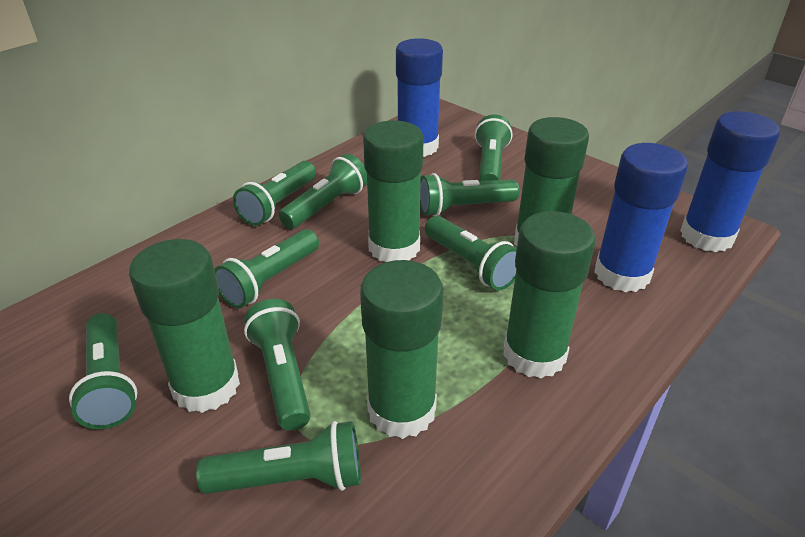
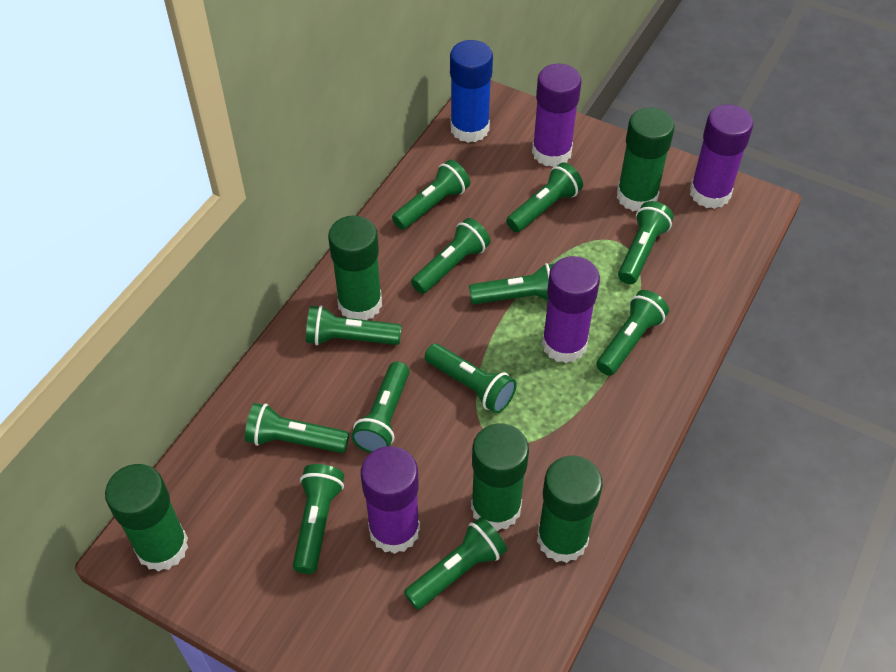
blue glue stick: [396,38,443,157] [594,143,688,292] [680,111,780,252] = 3 -> [450,40,493,143] = 1
green flashlight: [69,313,137,429] [196,421,361,494] [214,229,319,309] [233,161,316,226] [244,299,311,431] [279,154,367,229] [420,173,519,216] [425,216,517,290] [475,114,513,181] = 9 -> [245,403,349,453] [293,464,344,574] [306,305,402,345] [351,362,409,453] [392,160,470,230] [404,517,507,610] [411,218,490,294] [425,344,517,413] [469,263,554,304] [506,162,583,232] [596,290,669,376] [618,201,674,284] = 12
purple glue stick: none = 0 -> [361,446,420,554] [532,64,582,167] [542,256,600,363] [690,104,753,209] = 4

